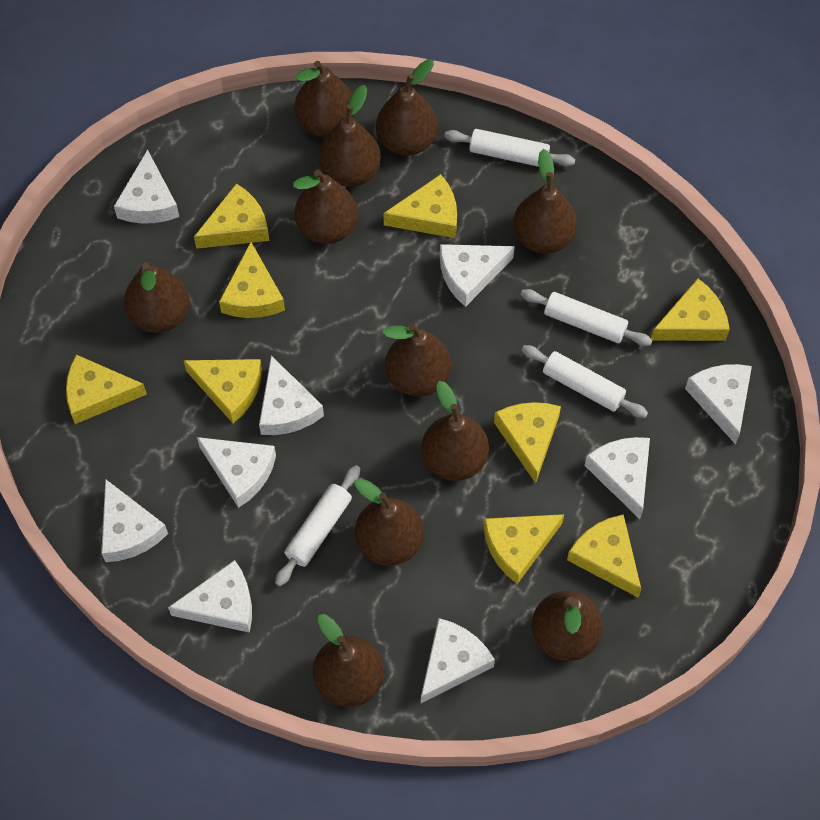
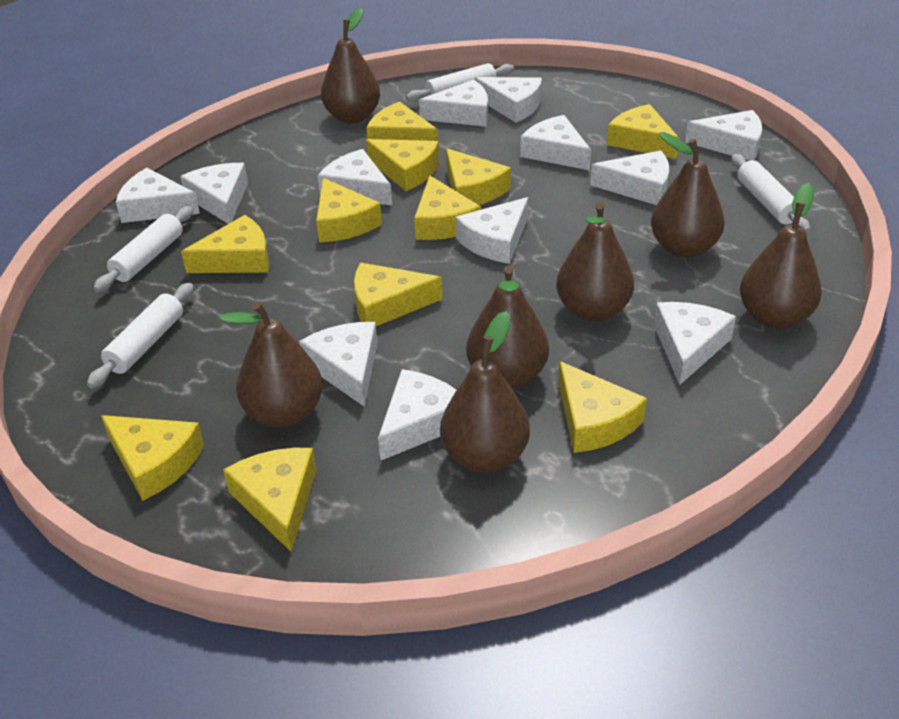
brown pear: [124,262,190,333] [293,170,358,244] [294,61,355,137] [313,614,385,707] [319,85,381,187] [355,478,424,566] [376,59,438,156] [382,323,451,397] [421,381,489,481] [513,149,577,254] [531,591,603,661] = 11 -> [220,301,323,428] [321,8,380,123] [440,311,530,473] [466,265,549,388] [556,202,634,321] [651,132,725,258] [740,183,822,329] = 7
white cheese: [101,479,168,562] [114,149,179,224] [168,560,252,633] [197,437,276,508] [259,356,324,435] [421,618,495,703] [440,244,515,307] [585,437,650,519] [685,364,752,445] = 9 -> [116,168,200,223] [180,163,248,224] [299,322,378,407] [318,149,392,205] [378,369,456,461] [419,80,488,127] [455,197,528,264] [475,77,542,123] [520,115,591,170] [590,150,669,205] [654,302,736,385] [685,110,762,161] = 12
yellow cheese: [66,355,147,424] [183,359,262,423] [194,183,270,249] [219,242,285,318] [383,174,457,238] [484,514,564,584] [494,402,561,483] [567,514,641,598] [651,278,730,341] = 9 -> [101,415,204,501] [181,215,269,273] [223,448,316,552] [316,178,382,242] [354,263,443,326] [366,102,438,141] [366,139,439,191] [414,175,481,240] [446,148,511,205] [558,361,647,453] [607,104,679,159] = 11

